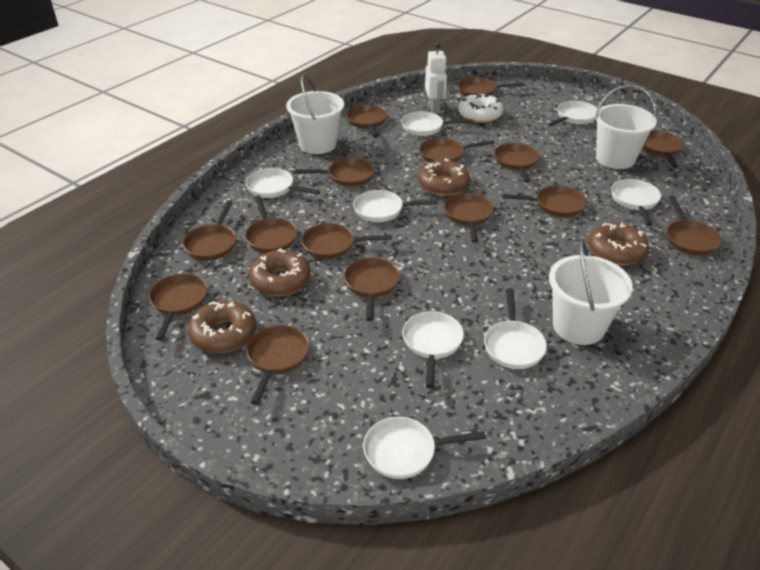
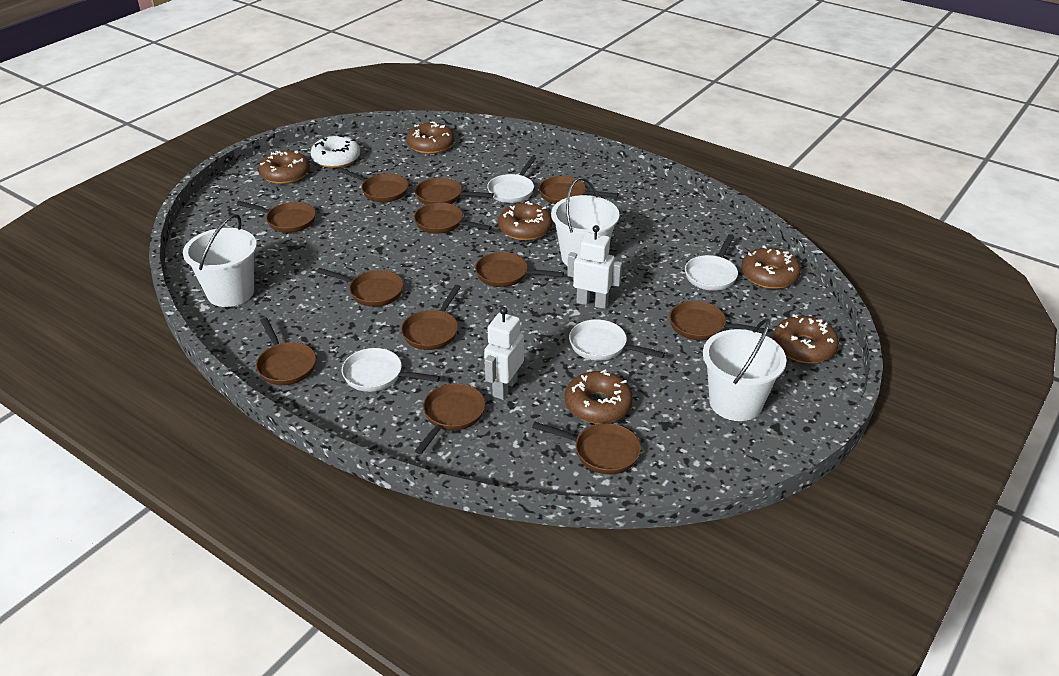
brown donut: [188,300,256,353] [249,248,311,296] [418,158,470,196] [588,222,649,265] = 4 -> [258,151,310,184] [406,121,454,154] [498,201,552,241] [565,369,633,424] [741,246,801,289] [773,314,839,363] = 6
brown pan: [149,273,208,341] [183,200,236,261] [245,196,297,253] [246,325,309,405] [295,158,375,187] [301,223,392,259] [344,257,400,321] [346,105,387,138] [419,138,494,163] [444,193,494,243] [458,77,524,97] [494,143,539,183] [502,185,587,217] [642,130,683,168] [666,196,722,256] = 15 -> [236,201,316,233] [256,317,316,385] [317,268,404,307] [337,167,409,202] [401,285,461,350] [414,203,492,234] [415,178,494,205] [415,383,485,454] [475,252,564,287] [532,422,641,475] [539,176,618,204] [669,301,765,340] = 12
white pan: [246,168,320,198] [353,190,438,222] [363,417,486,479] [401,112,473,136] [403,311,464,388] [484,288,547,369] [548,101,597,127] [611,179,661,226] = 8 -> [342,348,440,392] [487,156,536,203] [569,319,665,361] [685,234,738,291] = 4
white robot: [425,43,447,114] = 1 -> [484,307,524,400] [567,225,622,309] = 2

